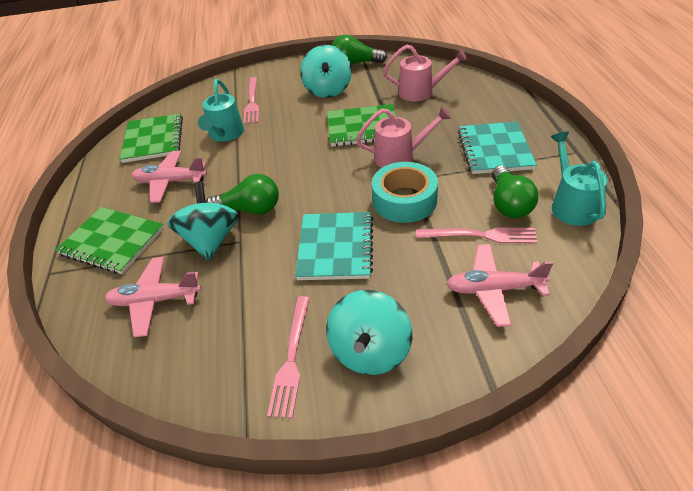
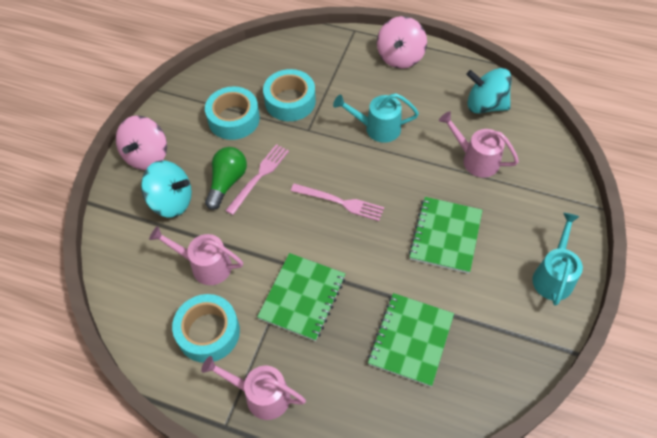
green light bulb: [206,174,279,214] [332,35,387,64] [492,165,538,218] = 3 -> [205,147,247,210] = 1
pink fork: [243,77,259,124] [267,296,310,419] [416,227,538,244] = 3 -> [225,144,289,215] [291,183,384,221] = 2
pink plane: [105,257,201,337] [131,151,207,203] [446,244,553,327] = 3 -> none = 0
pink spinning top: none = 0 -> [116,115,167,170] [377,16,427,69] = 2
pink watering can: [356,106,452,168] [383,44,468,101] = 2 -> [149,226,243,285] [201,356,306,420] [439,111,519,177] = 3
turquoise notebook: [295,212,373,280] [458,122,537,174] = 2 -> none = 0
turquoise spinning top: [167,181,239,261] [300,45,352,98] [326,290,412,375] = 3 -> [141,160,192,218] [466,68,512,114] = 2
turquoise tape: [372,162,438,223] = 1 -> [172,294,240,363] [205,86,260,140] [263,69,316,121] = 3

